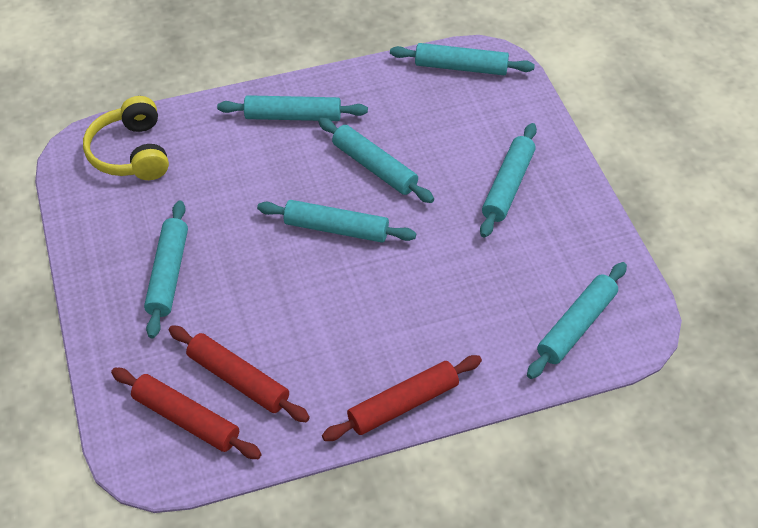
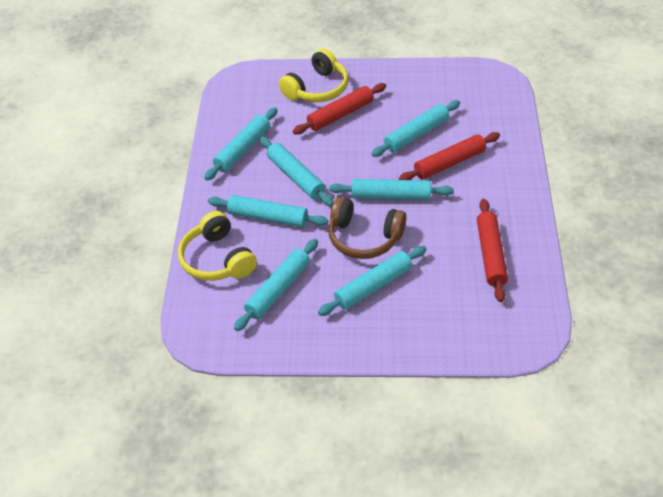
brown headphones: none = 0 -> [328,197,406,259] = 1
yellow headphones: [83,96,169,180] = 1 -> [178,211,257,281] [279,49,348,102] = 2

